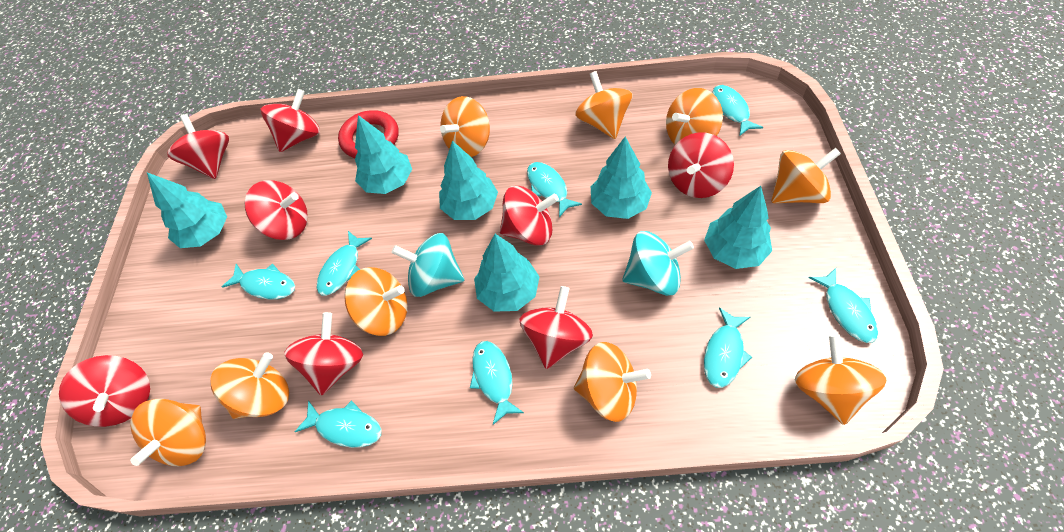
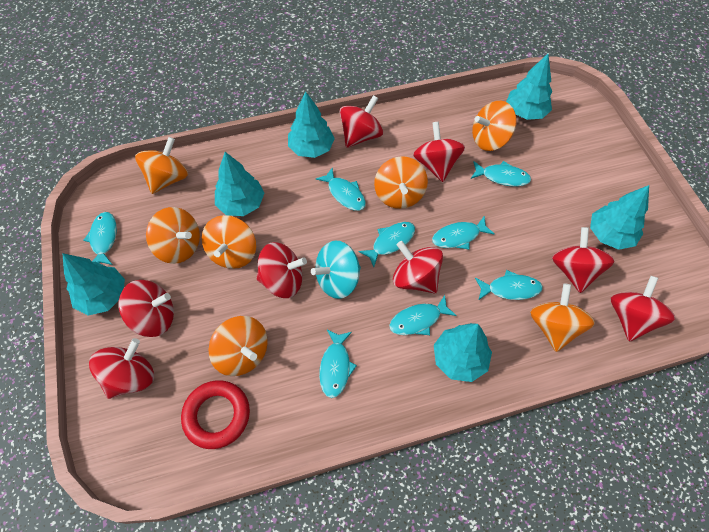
orange spinning top: [130,399,206,466] [210,352,289,419] [344,267,407,336] [440,96,490,157] [574,342,651,422] [575,71,632,139] [666,88,723,145] [771,148,841,203] [795,334,886,425] = 9 -> [135,137,188,194] [146,207,200,264] [202,215,256,269] [209,316,268,376] [374,156,428,209] [472,101,517,151] [530,284,595,352] = 7
turquoise spinning top: [391,233,464,297] [622,231,694,296] = 2 -> [311,240,361,299] = 1

